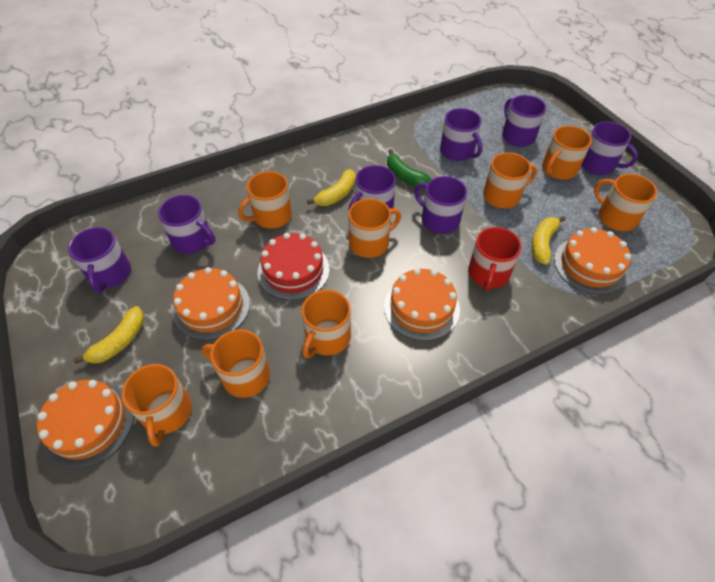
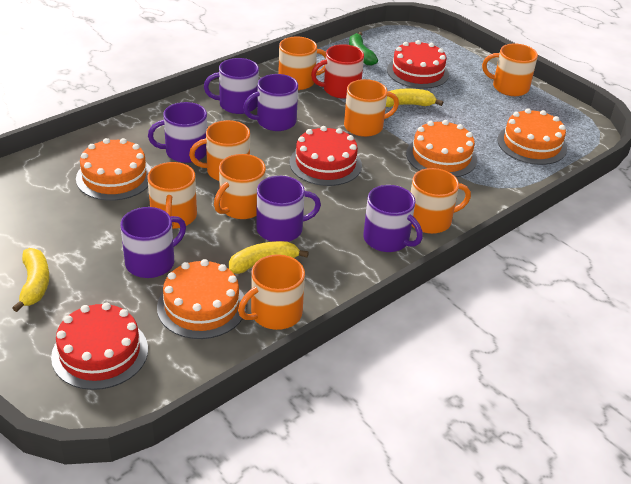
purple mug: [68,227,131,292] [158,195,215,254] [349,165,396,215] [414,176,467,234] [440,108,483,161] [502,95,546,147] [581,121,638,175] = 7 -> [120,207,186,278] [148,102,207,163] [204,58,259,114] [243,74,298,131] [256,176,321,242] [363,185,423,252] = 6
red cake: [258,233,330,300] = 1 -> [51,303,148,390] [290,126,362,186] [387,40,449,89] = 3

